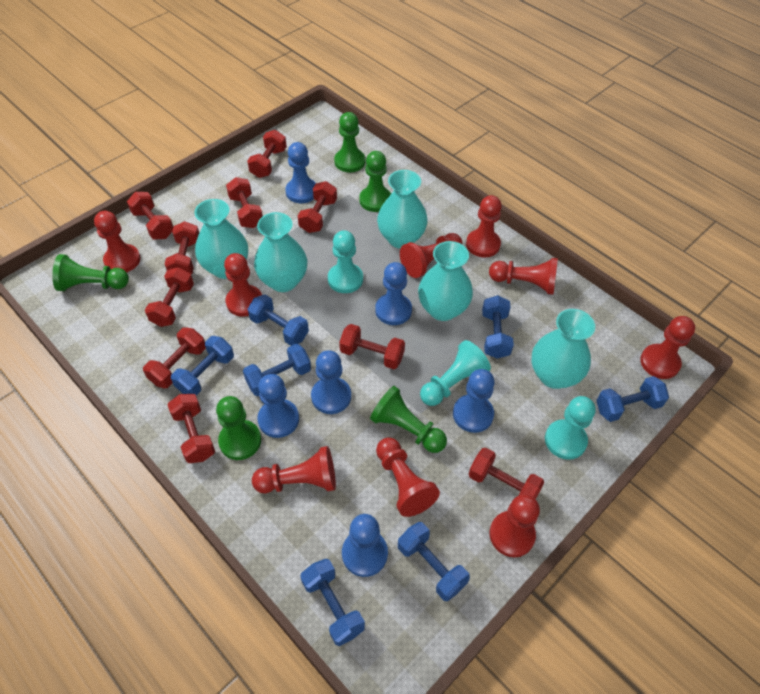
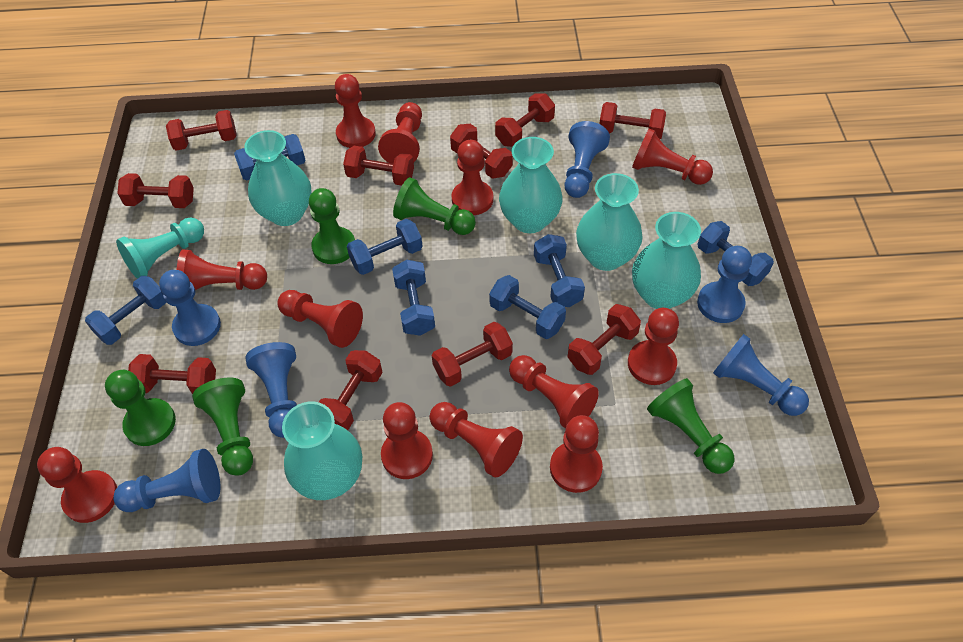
red pawn: [94,211,140,272] [224,253,262,317] [252,446,336,493] [376,437,440,517] [400,233,462,278] [466,195,502,257] [489,258,558,295] [490,494,540,557] [640,316,695,379] = 9 -> [37,447,117,523] [177,250,267,290] [277,290,363,348] [335,74,376,148] [378,102,422,164] [381,402,433,479] [429,402,523,478] [451,140,493,215] [509,355,599,429] [550,415,603,493] [628,308,679,385] [632,128,713,185] = 12
turquoise pawn: [328,230,363,293] [420,340,491,406] [545,396,596,460] = 3 -> [116,217,204,279] = 1

